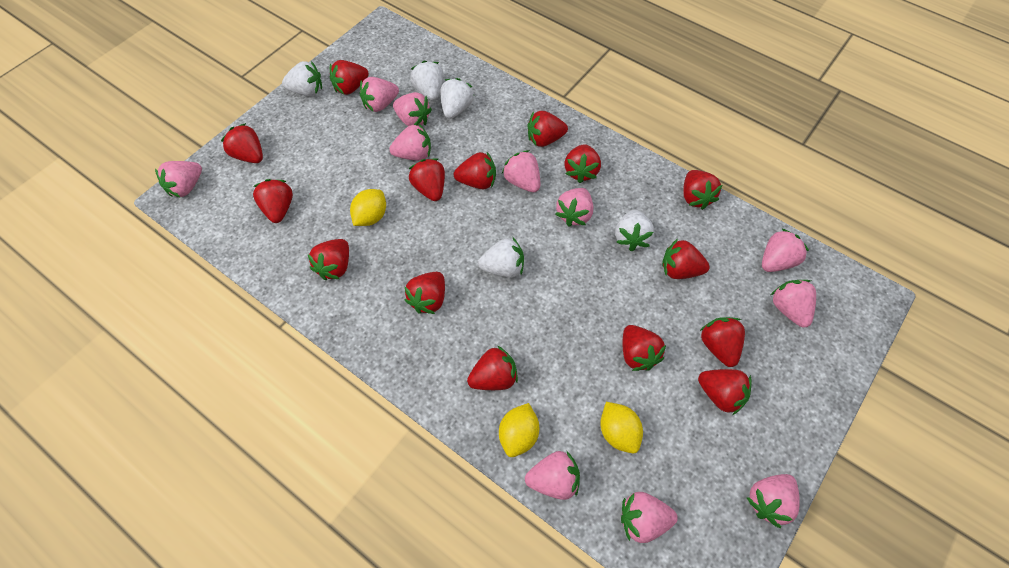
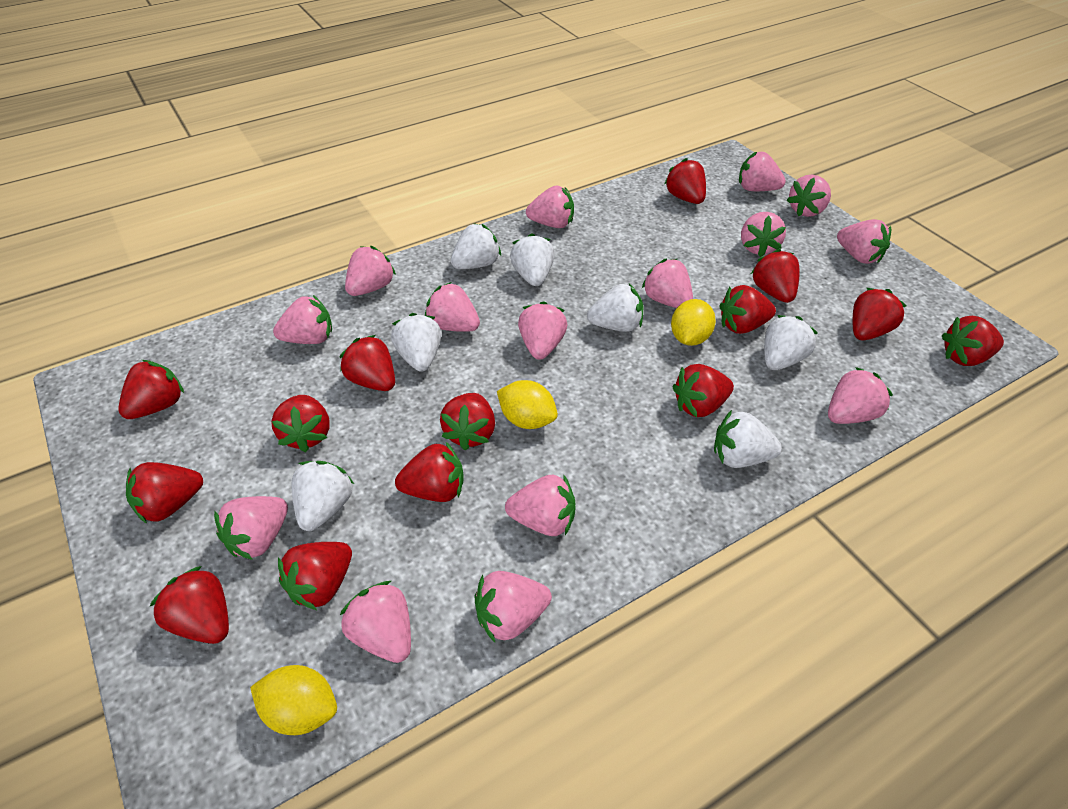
pink strawberry: [155,161,202,198] [360,77,399,112] [389,123,431,161] [393,92,432,126] [502,150,540,192] [525,451,580,500] [556,188,593,227] [621,492,678,543] [746,474,800,528] [762,229,809,272] [771,280,816,328] = 11 -> [214,496,288,560] [273,295,332,344] [340,581,411,663] [345,246,396,296] [425,282,480,332] [475,571,552,642] [505,475,576,536] [518,301,568,360] [526,185,574,228] [642,258,693,308] [739,152,786,191] [741,212,786,257] [787,174,831,217] [828,367,893,424] [837,219,891,264] = 15
red strawberry: [221,123,263,163] [253,179,293,223] [308,239,349,280] [329,60,369,95] [405,272,445,314] [409,158,445,201] [454,152,496,189] [467,345,518,390] [528,111,568,147] [564,144,601,183] [623,325,666,371] [662,239,710,279] [683,170,722,210] [698,369,752,415] [700,317,745,367] = 15 -> [118,360,184,419] [126,462,203,524] [149,566,229,644] [271,395,330,452] [278,542,352,610] [340,335,395,391] [395,442,464,502] [440,393,495,451] [664,158,706,204] [672,364,734,417] [719,285,776,334] [751,249,800,303] [852,288,907,341] [942,316,1004,366] = 14
white strawberry: [282,61,322,96] [410,61,444,101] [440,78,474,119] [478,238,524,277] [615,210,654,251] = 5 -> [292,461,354,531] [391,313,441,372] [451,223,501,269] [510,233,555,286] [587,284,643,332] [714,410,782,468] [764,315,818,370] = 7

